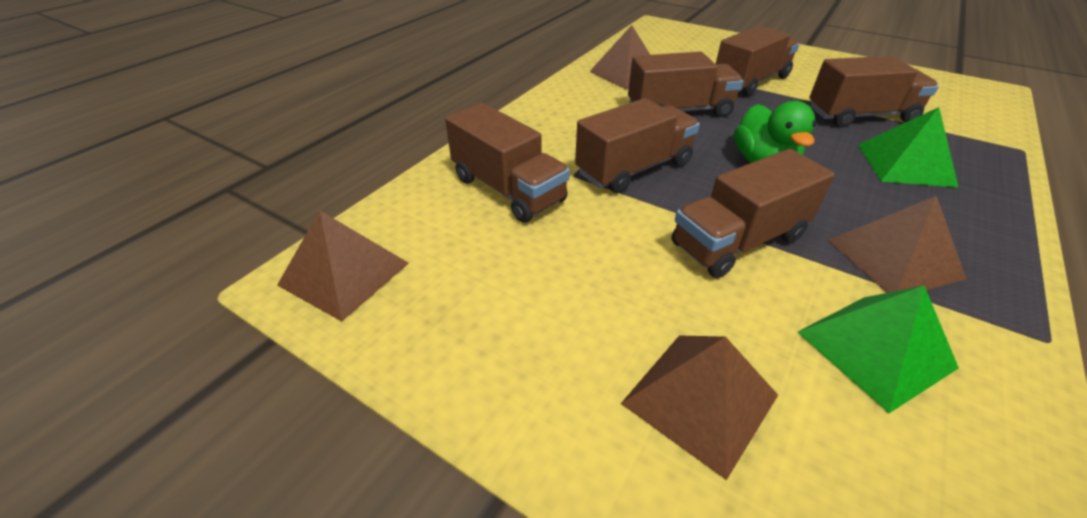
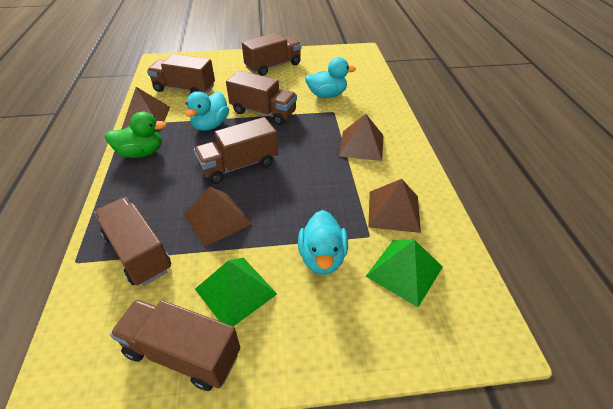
turquoise duck: none = 0 -> [185,91,229,131] [298,210,348,275] [305,57,356,98] = 3

